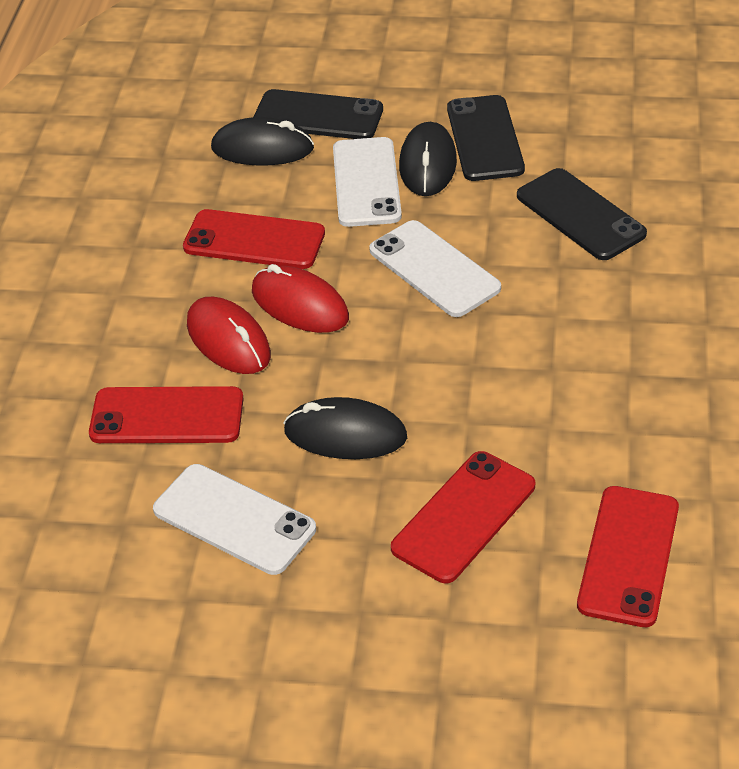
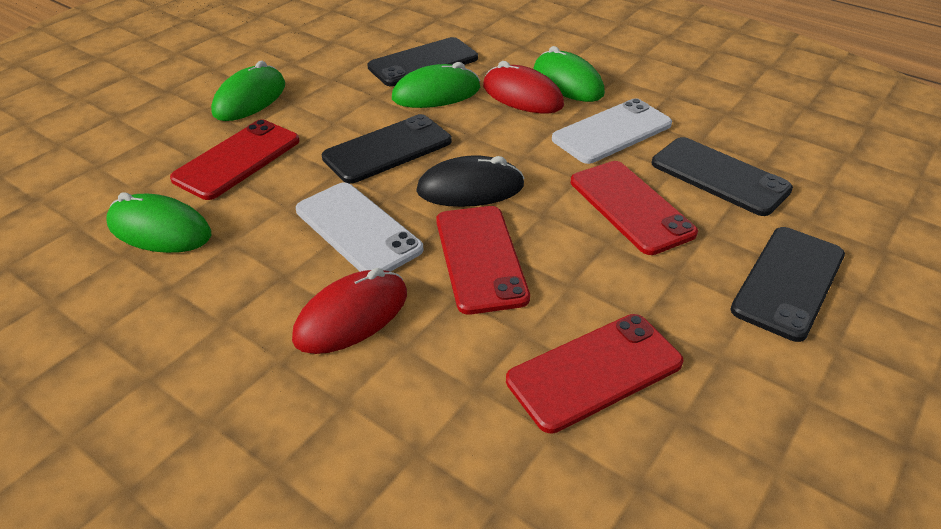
black mouse: [211,117,314,166] [284,397,407,459] [399,122,457,196] = 3 -> [416,155,525,207] = 1
black phone: [254,89,383,139] [447,95,525,181] [517,168,647,260] = 3 -> [322,114,452,184] [367,37,478,86] [652,137,793,216] [730,227,845,342] = 4
green mouse: none = 0 -> [106,193,211,253] [211,61,285,121] [392,62,480,108] [533,46,605,102] = 4
white phone: [153,464,316,575] [333,137,402,227] [369,220,501,317] = 3 -> [296,182,424,272] [552,98,672,164] = 2

